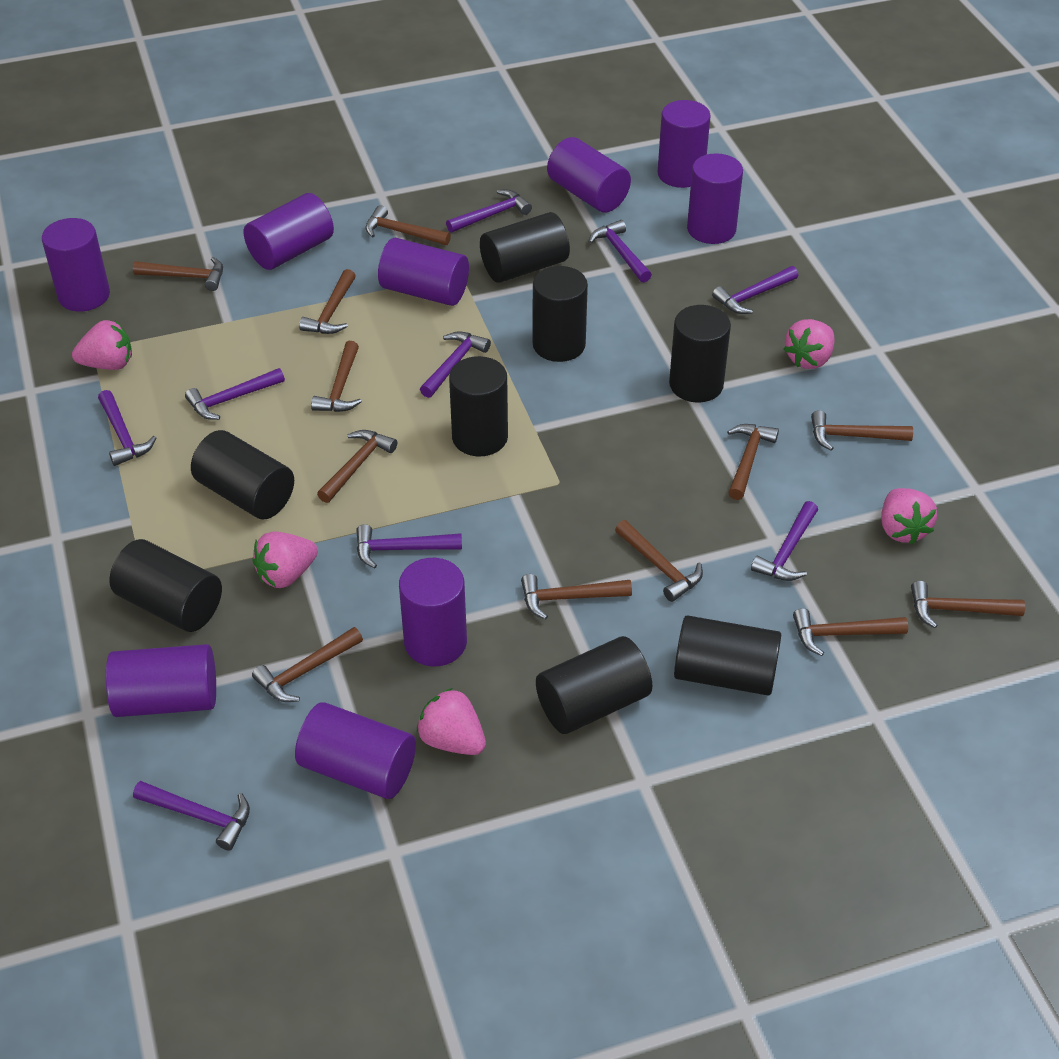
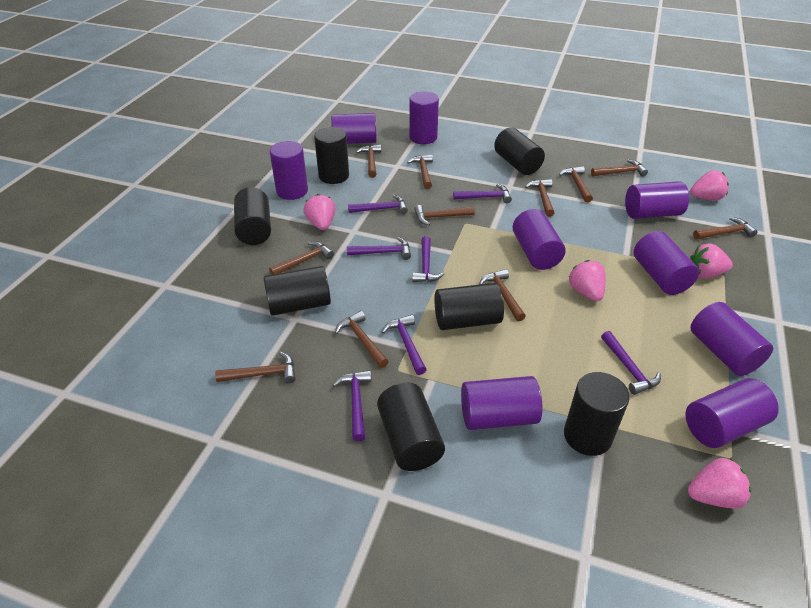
black cylinder: [109,539,222,632] [191,430,294,519] [449,356,508,456] [480,212,570,283] [533,266,588,362] [536,636,652,734] [669,305,731,402] [674,615,781,695] = 8 -> [234,187,271,245] [263,266,331,316] [314,127,349,184] [377,382,445,471] [434,283,504,330] [494,128,545,175] [564,372,630,456] = 7
brown hammer: [133,257,223,291] [252,627,363,702] [299,269,356,334] [311,341,362,412] [317,430,397,503] [365,205,451,245] [521,574,632,620] [615,520,703,602] [727,424,779,500] [793,608,908,656] [811,410,913,451] [911,581,1025,628] = 12 -> [215,352,295,383] [269,241,334,275] [335,311,389,368] [356,145,381,178] [407,154,433,189] [414,205,475,225] [479,269,526,321] [525,179,554,217] [559,166,593,203] [591,160,648,177] [693,217,758,239] = 11
purple hammer: [98,390,156,466] [133,781,250,851] [185,368,285,420] [356,524,462,568] [420,332,491,398] [446,190,532,233] [589,220,652,283] [712,266,798,314] [751,501,818,581] = 9 -> [333,370,371,442] [347,237,411,260] [348,195,408,214] [382,314,427,375] [412,236,445,282] [453,184,512,203] [601,331,661,395] = 7

